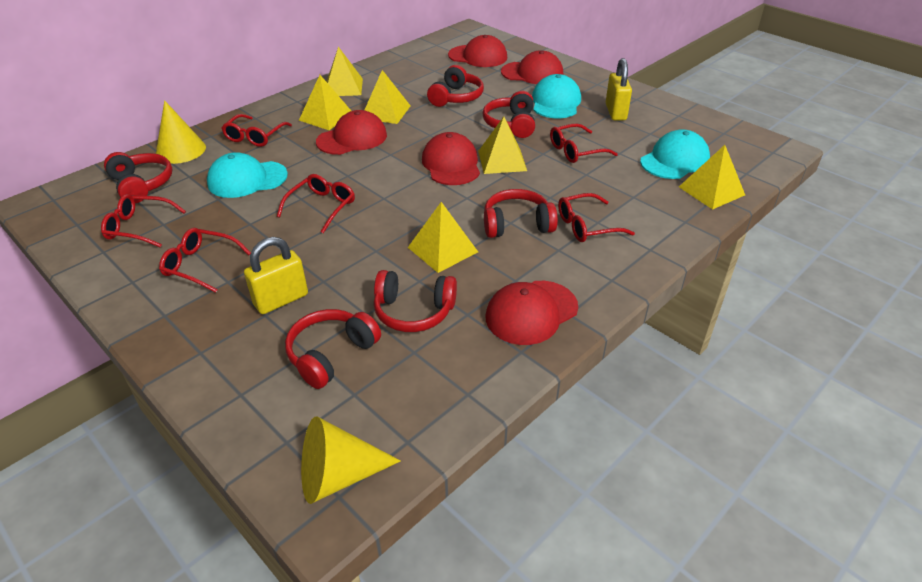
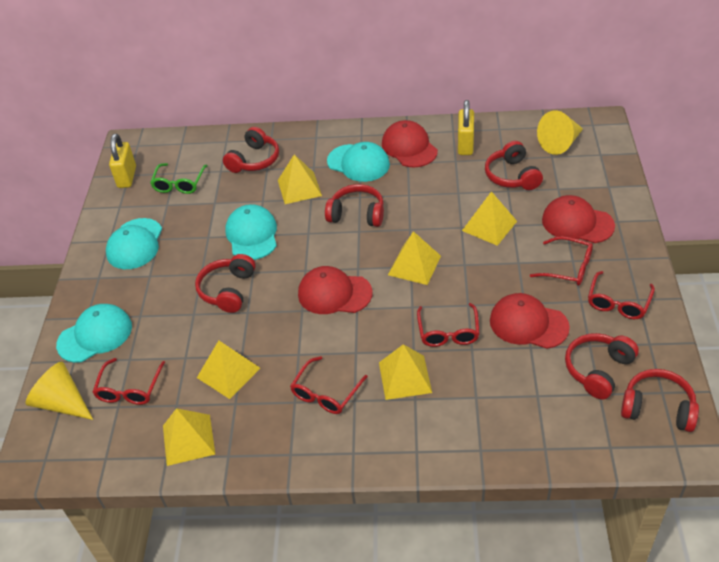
green glasses: none = 0 -> [150,163,208,194] = 1
red cap: [316,110,387,155] [422,132,480,185] [448,35,507,67] [486,281,578,345] [501,50,563,84] = 5 -> [298,266,373,314] [382,120,438,167] [490,293,570,349] [542,195,615,243] = 4
red glasses: [101,194,186,248] [159,228,251,293] [221,114,292,147] [277,174,355,233] [550,123,618,163] [558,193,635,242] = 6 -> [92,358,165,405] [290,356,368,414] [417,303,480,347] [530,236,593,286] [588,271,655,319] = 5
turquoise cap: [207,152,288,198] [532,74,581,118] [640,129,710,179] = 3 -> [56,304,132,363] [106,218,162,269] [225,204,277,260] [327,142,390,182] = 4

